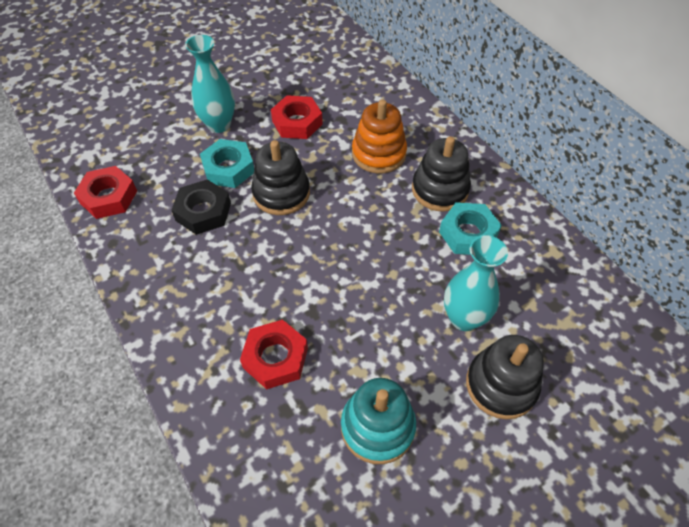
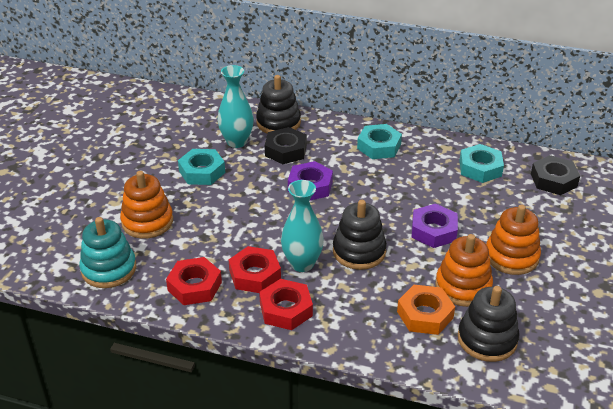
black nut: [171,179,231,235] = 1 -> [265,127,307,164] [531,155,580,195] = 2
orange nut: none = 0 -> [397,285,455,335] = 1
orange stacking toy: [352,100,407,174] = 1 -> [120,171,173,239] [435,234,493,307] [486,204,541,275] = 3
purple nut: none = 0 -> [288,161,333,201] [412,204,458,248] = 2
turquoise nut: [200,139,254,188] [439,202,502,255] = 2 -> [178,149,225,185] [357,124,402,159] [460,144,504,183] = 3

